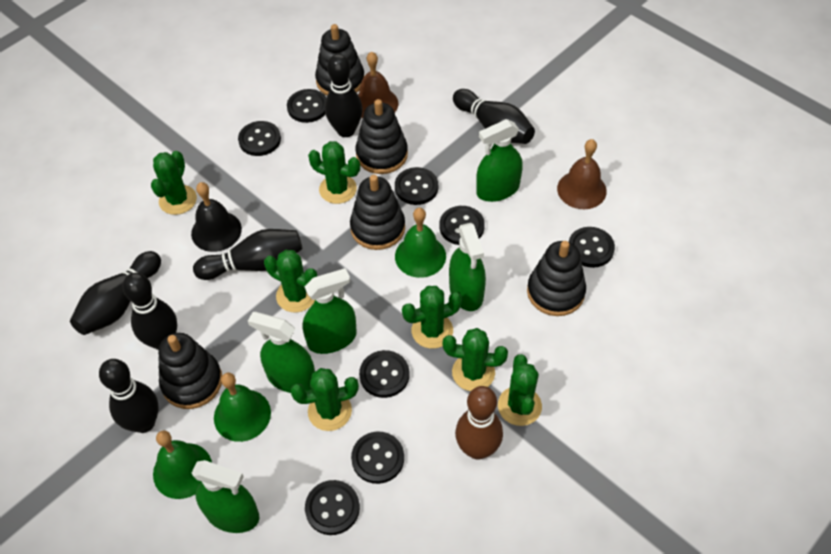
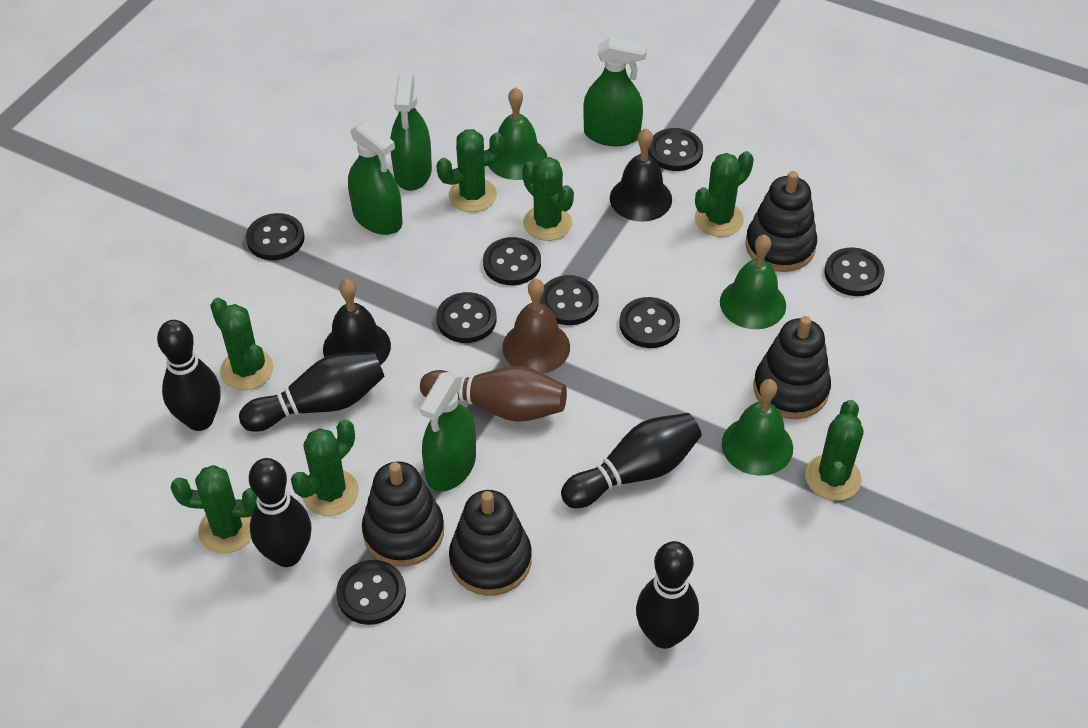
black bell: [191,182,242,252] = 1 -> [323,279,391,366] [610,128,672,221] = 2
black bowling pin: [70,251,161,335] [99,359,159,433] [122,273,177,350] [193,229,302,280] [325,54,363,137] [453,89,535,144] = 6 -> [157,320,220,431] [239,352,385,432] [249,458,311,567] [561,413,702,508] [636,541,699,649] = 5
black stacking toy: [158,333,222,409] [315,24,364,96] [350,175,405,250] [355,99,408,174] [527,241,586,316] = 5 -> [362,461,444,567] [449,490,532,596] [745,171,817,272] [754,316,831,419] = 4
brown bell: [358,51,398,118] [557,139,607,209] = 2 -> [502,279,570,373] = 1
green spray bottle: [192,460,259,533] [248,312,315,393] [302,268,357,354] [449,223,486,311] [476,119,523,202] = 5 -> [348,120,402,235] [390,75,432,191] [420,372,476,491] [583,37,647,146] = 4

